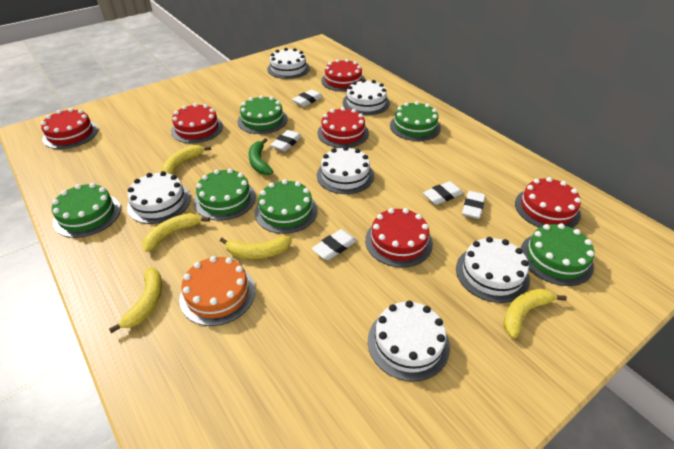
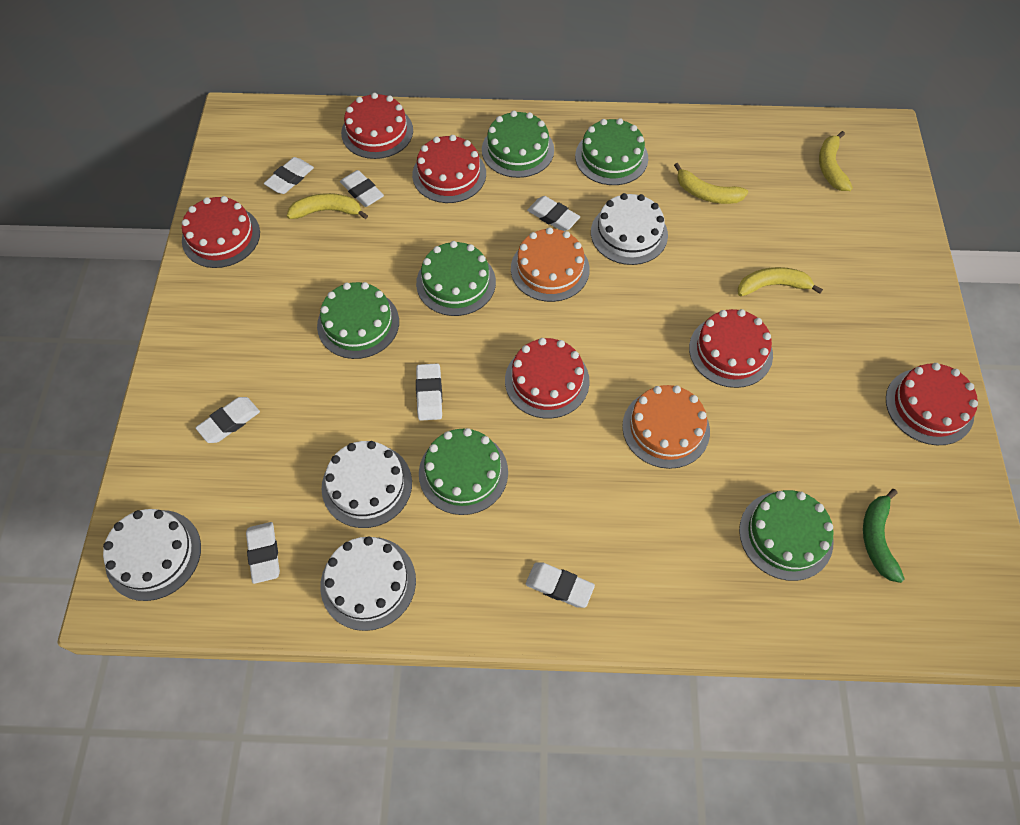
orange cake: [179,256,255,326] = 1 -> [511,227,590,302] [622,385,710,469] = 2
white cake: [127,171,191,224] [267,48,310,79] [317,146,374,194] [343,79,390,115] [368,301,450,382] [456,237,530,303] = 6 -> [103,509,201,601] [320,537,416,631] [322,441,412,528] [591,193,668,265] = 4
white eraser: [271,130,302,151] [292,89,323,107] [312,229,357,260] [423,181,463,205] [462,191,486,219] = 5 -> [196,397,260,443] [246,522,280,584] [264,157,314,194] [340,170,384,207] [416,363,442,421] [526,562,595,608] [527,196,580,231] = 7
yellow banana: [109,267,162,333] [142,213,210,252] [161,145,211,175] [220,236,292,259] [503,289,567,338] = 5 -> [287,193,368,219] [674,163,748,204] [738,267,823,296] [819,131,853,191] = 4

